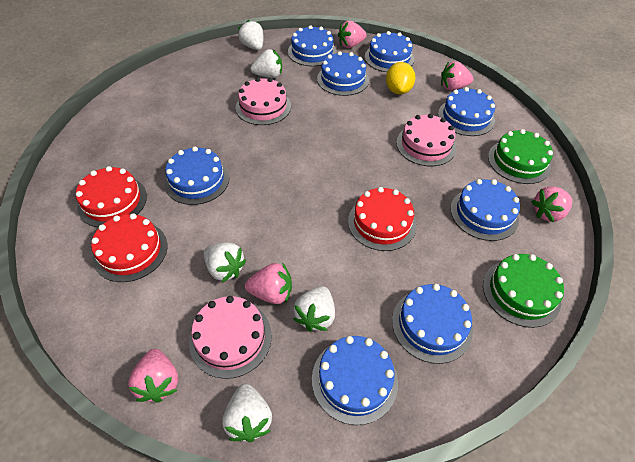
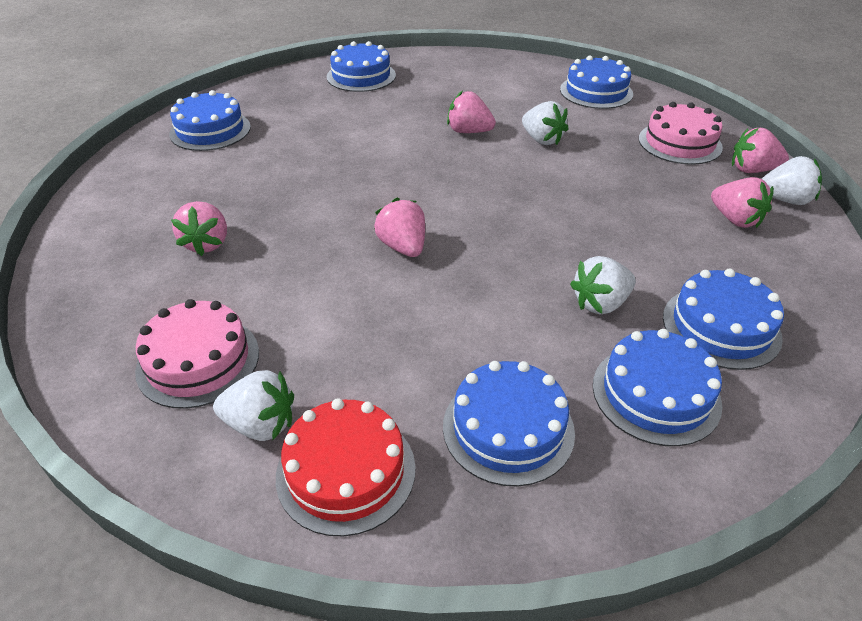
blue cake: [164,146,229,205] [288,25,337,66] [312,336,398,425] [317,51,369,96] [365,31,414,72] [392,284,473,364] [438,87,495,136] [451,179,520,241] = 8 -> [169,90,251,151] [327,41,396,92] [443,361,575,487] [560,55,633,109] [593,329,722,446] [663,269,784,370] = 6
green cake: [483,254,564,328] [488,129,553,184] = 2 -> none = 0
pink cake: [189,296,272,379] [236,77,291,125] [396,114,456,166] = 3 -> [135,299,259,409] [639,102,723,165] = 2
red cake: [76,166,147,228] [91,213,167,282] [348,187,417,251] = 3 -> [276,398,416,536] = 1
white strawberry: [204,242,247,283] [222,383,272,442] [238,20,263,50] [250,49,282,78] [293,286,335,332] = 5 -> [213,370,294,441] [522,101,568,145] [570,256,636,314] [762,156,822,205] = 4
yellow lemon: [386,62,415,95] = 1 -> none = 0

